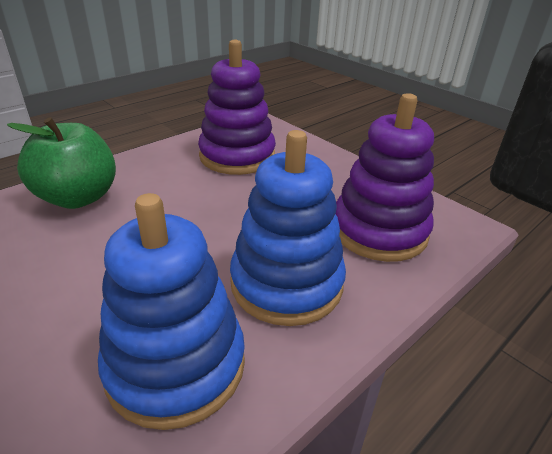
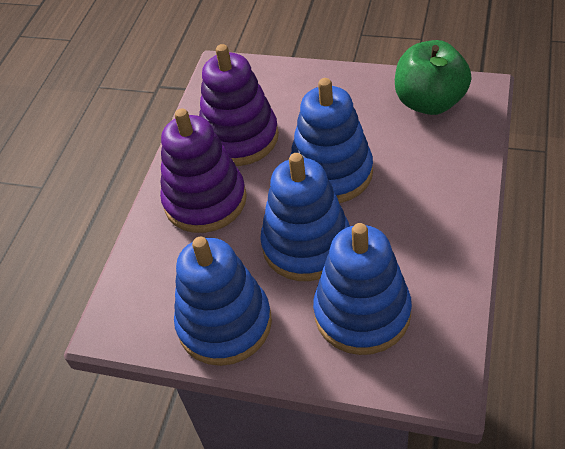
blue stacking toy: [98,193,245,430] [230,130,346,326] = 2 -> [174,237,272,366] [260,153,350,281] [290,78,373,203] [313,223,412,355] = 4

